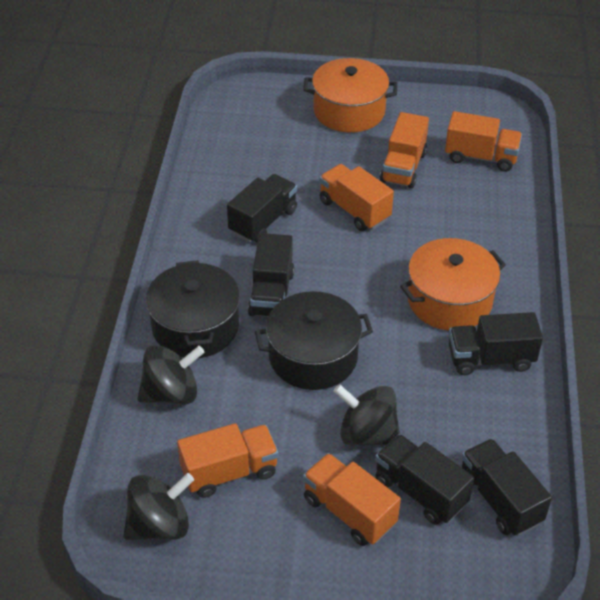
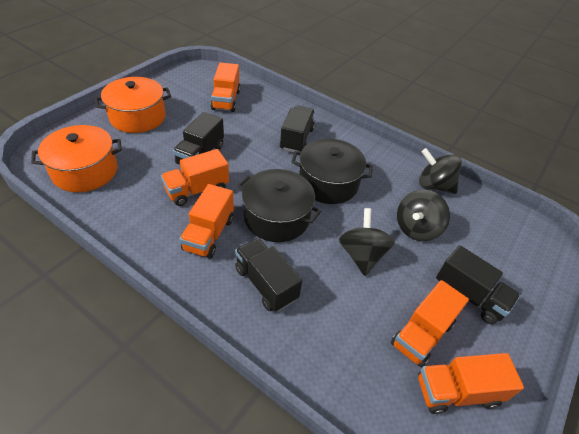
black truck: [227,174,297,243] [248,233,294,317] [375,434,474,525] [449,312,543,375] [461,439,552,536] = 5 -> [173,112,224,164] [235,238,302,312] [280,105,315,152] [436,245,520,324] = 4

